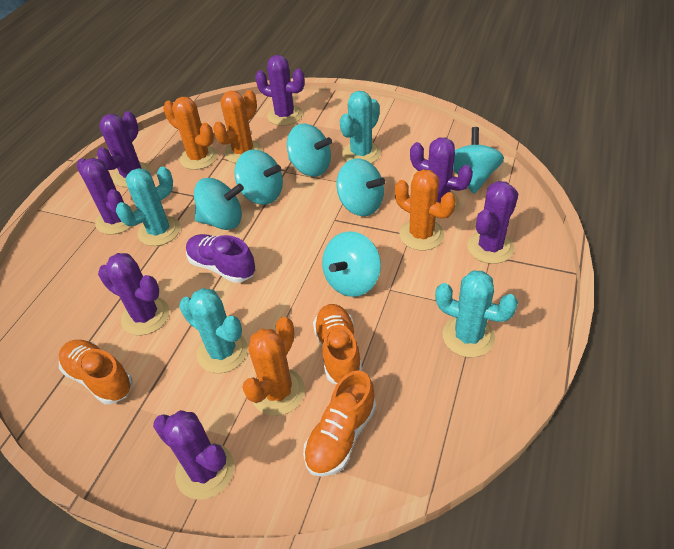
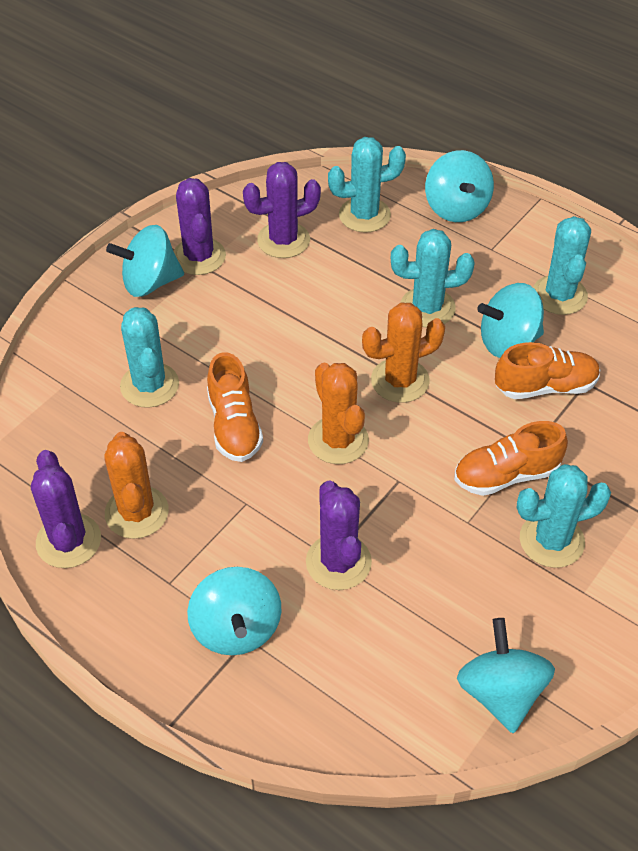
orange cactus: [163,97,218,170] [213,90,262,163] [242,317,305,416] [395,169,456,250] = 4 -> [104,432,169,539] [308,363,369,464] [362,303,445,403] = 3
purple cactus: [77,158,135,235] [97,111,151,187] [98,253,169,335] [153,410,234,500] [255,55,305,126] [410,138,473,211] [467,181,518,264] = 7 -> [31,450,101,568] [174,178,226,275] [243,162,321,258] [306,480,372,590] = 4
purple shoe: [186,234,255,283] = 1 -> none = 0
turquoise cactus: [116,167,180,246] [179,288,248,373] [340,91,381,163] [435,271,518,357] = 4 -> [120,307,179,408] [328,137,406,233] [391,229,475,327] [517,464,611,568] [533,216,591,315] = 5
turquoise spinning top: [194,178,244,230] [234,150,283,205] [287,124,332,177] [322,231,381,297] [336,158,385,216] [453,127,504,194] = 6 -> [106,225,184,297] [187,567,281,655] [425,150,494,222] [457,618,555,733] [477,283,544,358] = 5

